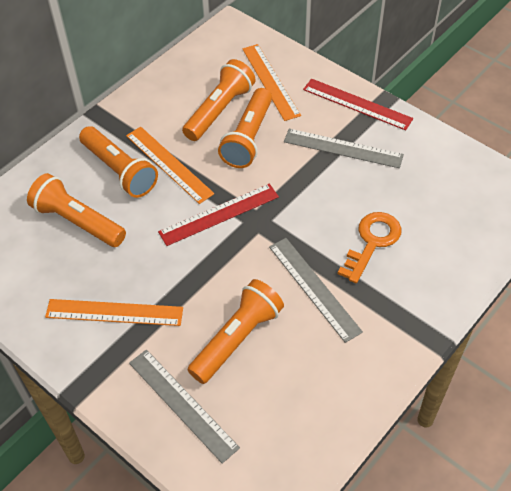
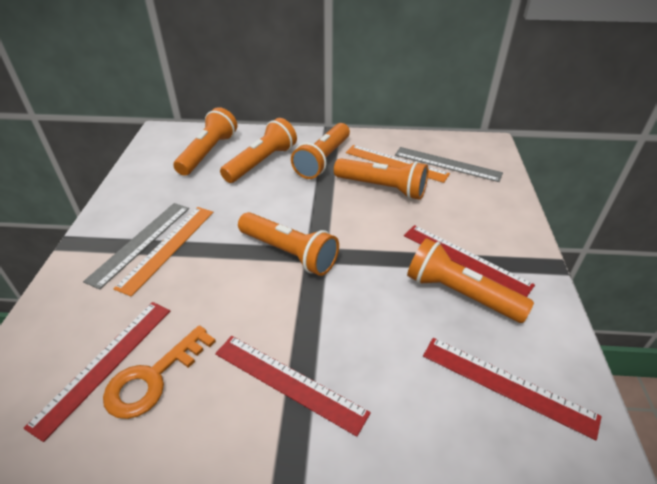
grey ruler: [129,350,240,464] [269,238,363,343] [284,129,404,168] = 3 -> [83,203,189,290] [395,147,503,182] = 2
orange flashlight: [27,173,126,247] [79,126,158,198] [182,59,255,141] [187,279,284,384] [218,88,272,168] = 5 -> [173,107,237,176] [220,118,297,183] [238,212,339,276] [291,123,350,179] [334,158,428,200] [407,238,534,323] = 6
orange ruler: [45,299,183,326] [126,127,214,204] [242,44,301,121] = 3 -> [114,207,213,297] [346,145,450,183] = 2
red ruler: [158,184,279,246] [303,79,413,130] = 2 -> [23,302,170,442] [215,336,371,437] [404,225,535,297] [423,338,602,440] = 4

